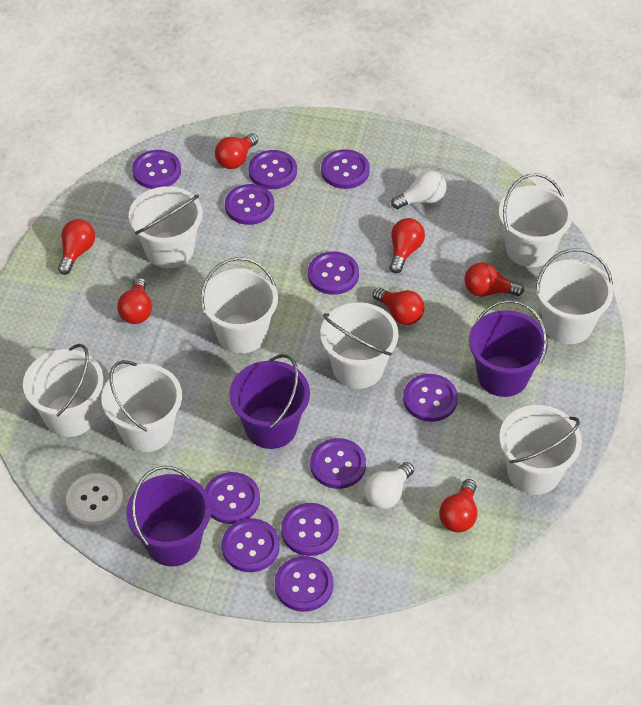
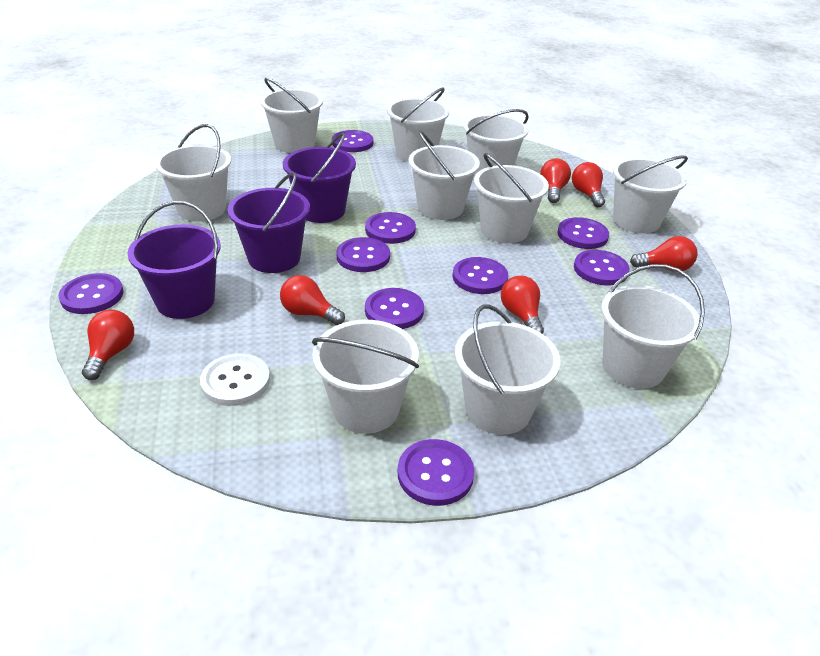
purple button: [132,150,181,189] [205,472,260,524] [222,518,280,572] [225,184,274,225] [248,150,297,189] [275,556,334,612] [281,503,339,556] [308,251,359,295] [310,438,366,489] [321,149,370,189] [403,374,458,422] = 11 -> [59,273,123,314] [332,130,373,152] [336,237,390,272] [365,212,416,244] [365,288,424,329] [398,439,474,506] [452,257,508,294] [558,217,609,249] [574,250,630,285] = 9
red light bulb: [58,219,95,275] [117,278,152,324] [215,133,258,169] [373,288,424,325] [390,218,425,273] [439,479,477,532] [464,262,524,297] = 7 -> [82,310,134,380] [280,275,345,325] [501,276,544,334] [540,158,571,203] [572,162,605,207] [630,236,698,272] = 6
white bucket: [23,344,103,437] [101,360,182,452] [129,186,203,268] [201,257,278,353] [320,303,398,389] [499,173,573,267] [499,405,582,495] [536,248,613,344] = 8 -> [155,124,231,221] [260,78,323,153] [312,320,419,434] [387,88,449,162] [408,131,480,220] [455,304,561,435] [463,109,529,177] [474,153,549,243] [601,264,705,389] [613,156,688,233] = 10
white light bulb: [364,462,414,509] [391,170,446,209] = 2 -> none = 0

